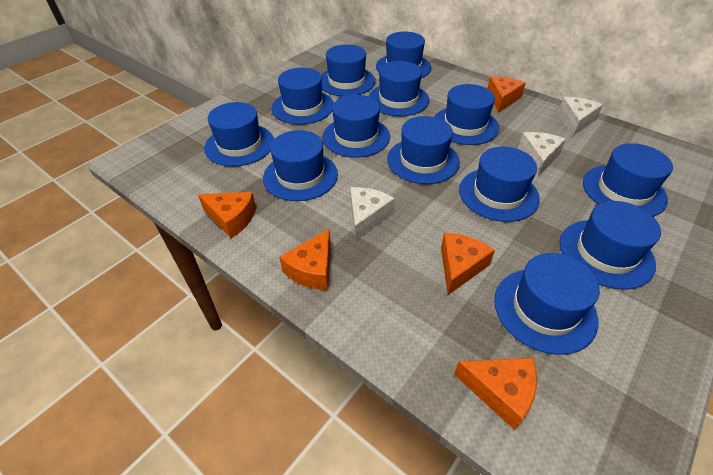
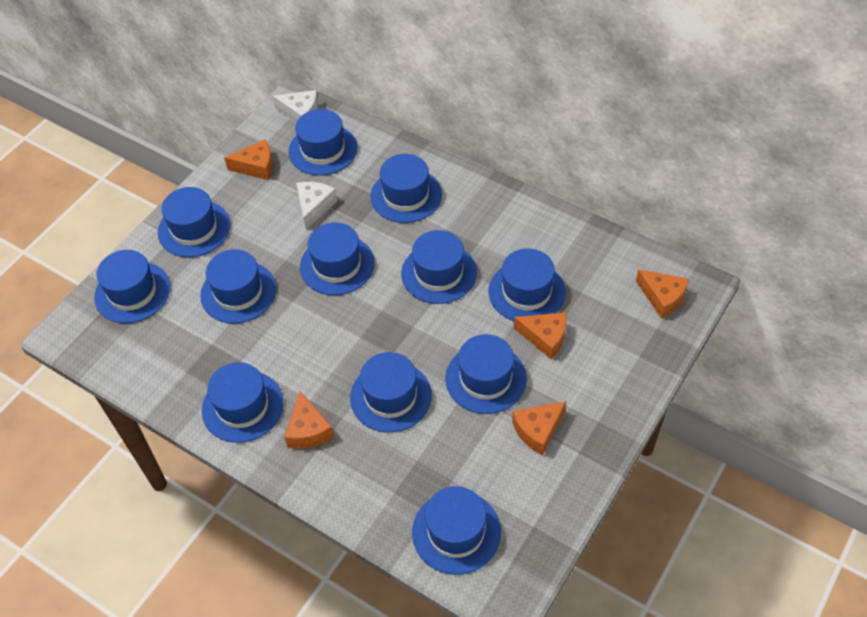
blue hat: [204,102,274,167] [263,130,338,201] [272,68,334,125] [321,44,376,96] [322,95,390,158] [369,61,429,116] [376,32,432,78] [387,116,460,184] [434,84,499,145] [459,147,540,222] [494,253,600,355] [560,201,661,290] [583,143,673,217] = 13 -> [94,250,170,323] [158,187,231,257] [200,249,277,324] [202,362,284,443] [288,109,358,176] [300,222,375,295] [350,352,432,433] [370,154,442,223] [401,230,477,304] [412,486,501,575] [445,334,527,414] [488,248,566,321] = 12
white cheese: [350,187,395,241] [518,132,566,176] [558,97,603,136] = 3 -> [273,90,318,123] [296,182,337,230] = 2

